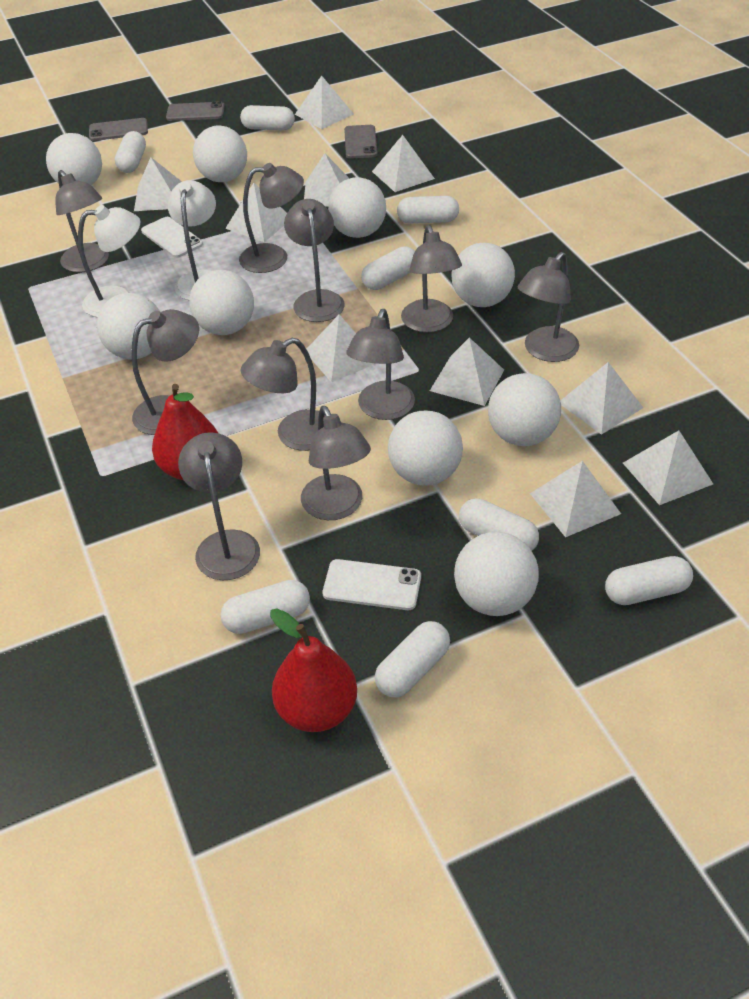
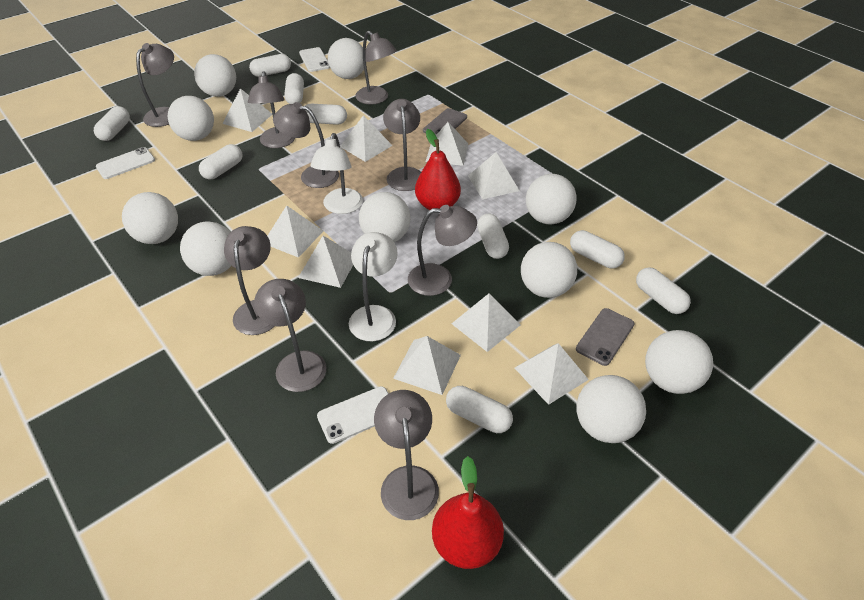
grey lamp: [55,170,109,272] [132,309,199,435] [178,432,260,580] [239,163,304,273] [241,338,319,451] [284,199,345,322] [301,406,371,520] [346,309,415,420] [401,225,462,333] [518,252,579,362] = 10 -> [136,43,174,127] [224,226,275,335] [248,71,295,148] [254,279,326,392] [273,102,339,188] [356,31,397,105] [374,390,439,520] [383,99,421,191] [408,205,477,296] = 9
grey phone: [89,118,148,141] [166,101,225,121] [344,125,378,159] = 3 -> [423,108,467,135] [576,308,634,366] = 2
white ball: [46,133,102,185] [97,293,160,359] [189,270,254,335] [193,126,247,182] [328,177,386,238] [388,410,463,486] [451,243,515,307] [454,532,539,616] [488,373,561,446] = 9 -> [122,192,178,244] [168,96,214,141] [180,222,231,276] [194,54,236,97] [328,38,364,79] [359,192,411,242] [521,242,577,298] [526,174,576,225] [576,375,646,443] [645,330,713,394] = 10
white capsule: [115,131,146,173] [220,580,310,634] [240,105,295,130] [361,246,415,290] [375,621,450,698] [397,196,459,224] [459,498,539,551] [605,556,693,605] = 8 -> [94,106,130,141] [199,144,242,179] [249,54,291,77] [284,73,304,104] [305,104,347,125] [446,386,513,433] [477,214,509,259] [570,230,625,268] [636,267,691,314] = 9
white phone: [141,217,203,258] [323,559,421,610] = 2 -> [96,147,155,179] [299,47,330,72] [317,386,389,444] = 3
white pyramid: [134,157,182,211] [225,183,287,242] [295,76,354,129] [304,153,350,207] [306,314,376,382] [372,135,435,192] [430,337,504,406] [530,461,621,537] [560,362,643,435] [623,430,713,505] = 10 -> [222,88,272,132] [268,205,323,258] [298,236,353,288] [340,115,393,162] [393,336,461,395] [426,122,468,166] [451,293,520,352] [468,152,520,199] [515,343,589,405] = 9

